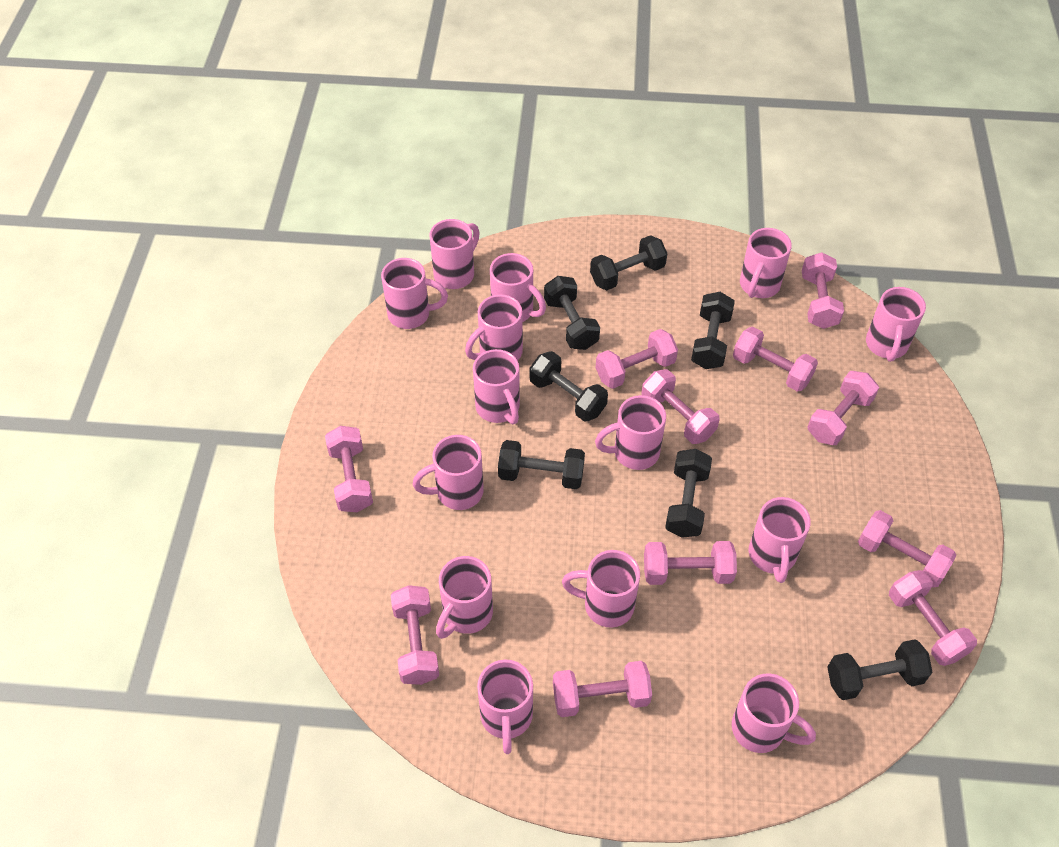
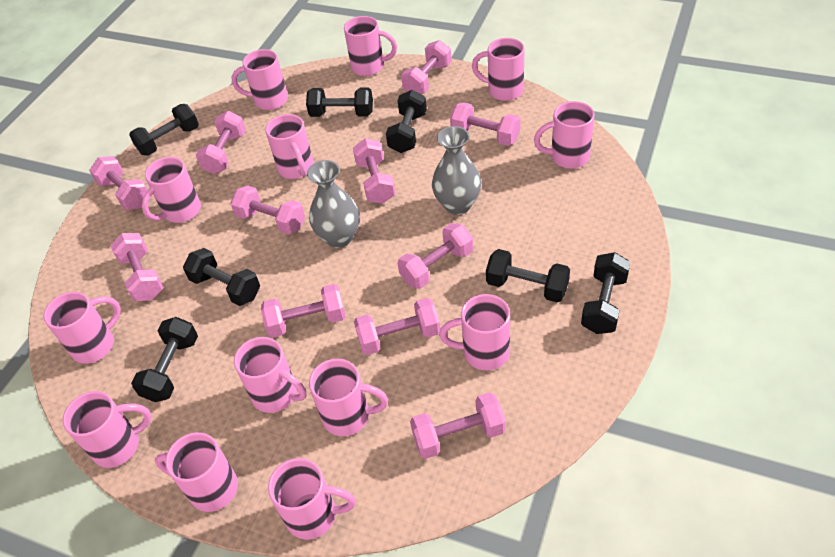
grey vase: none = 0 -> [307,160,360,248] [432,126,481,215] = 2
pink mug: [381,258,448,329] [413,435,484,510] [429,219,480,289] [436,556,493,639] [465,294,523,361] [473,349,520,424] [477,659,533,754] [490,253,546,322] [562,550,640,628] [595,395,666,470] [732,673,816,753] [740,228,792,298] [749,497,811,583] [866,287,926,362] = 14 -> [43,292,121,364] [63,391,152,468] [142,157,201,223] [155,432,238,512] [231,49,288,110] [234,337,307,413] [265,114,314,179] [268,458,356,540] [309,359,388,436] [344,16,397,76] [439,294,510,370] [472,38,525,101] [534,101,594,169] = 13

